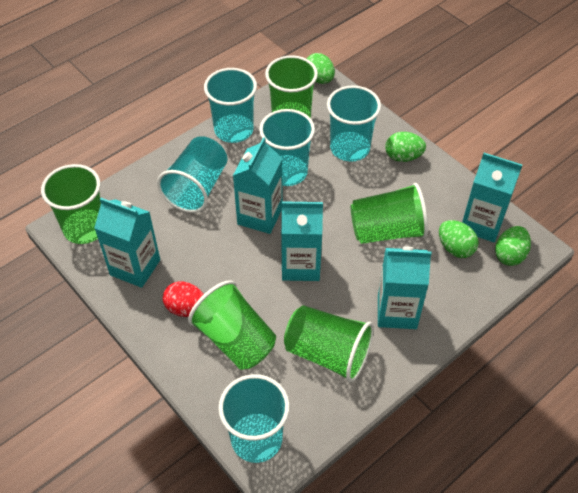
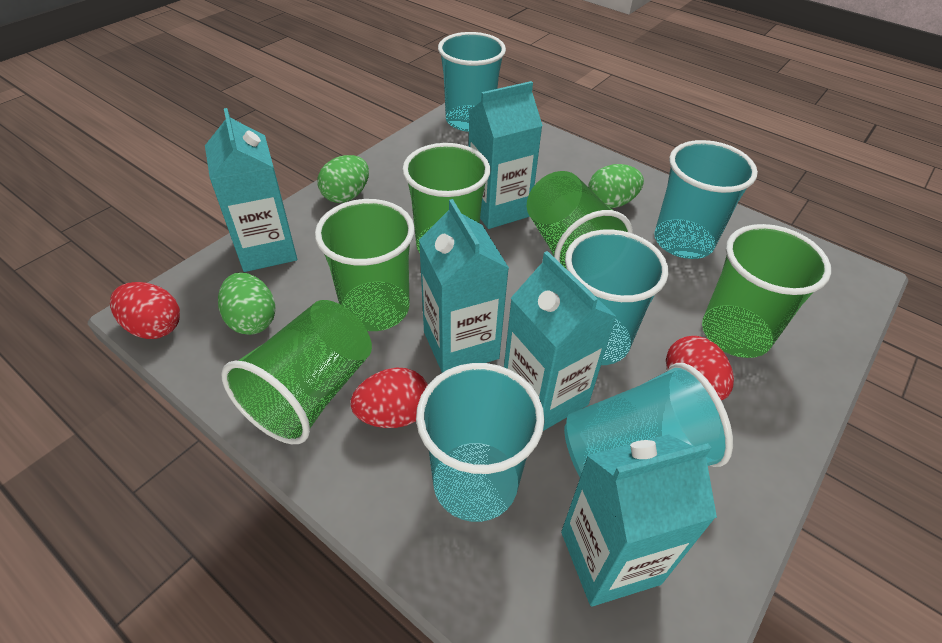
green egg: [307,53,335,84] [385,132,426,162] [439,220,478,258] [495,226,531,266] = 4 -> [218,273,276,335] [317,155,369,203] [588,164,644,208] = 3
red egg: [163,282,204,317] = 1 -> [110,282,180,339] [351,368,428,428] [666,336,734,400] = 3

